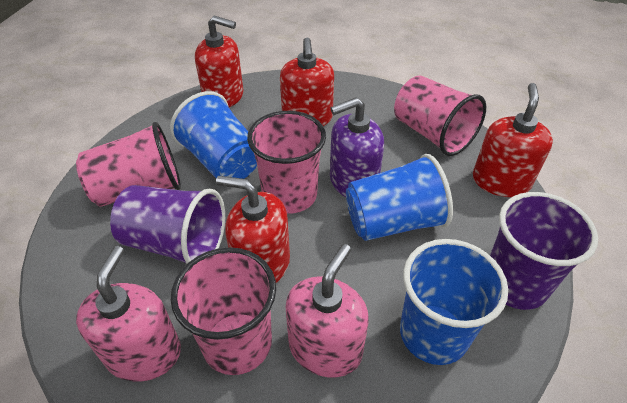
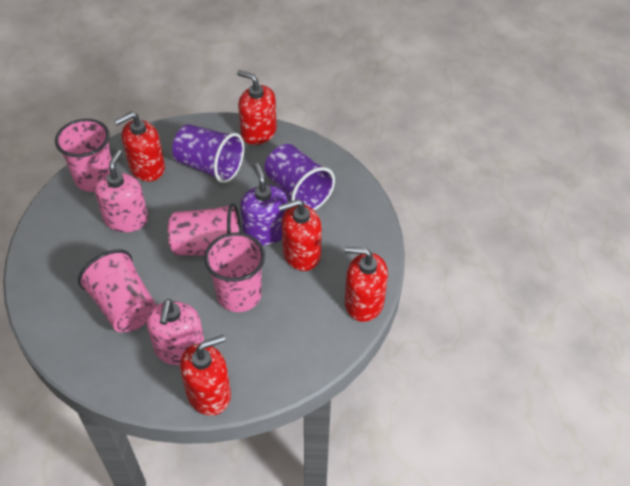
blue cup: [170,91,257,179] [346,154,453,241] [400,239,508,365] = 3 -> none = 0
red soap dispenser: [195,15,243,107] [216,176,290,283] [280,38,334,126] [473,83,553,197] = 4 -> [114,112,165,182] [180,335,231,416] [237,70,277,145] [278,199,322,271] [345,247,388,322] = 5

